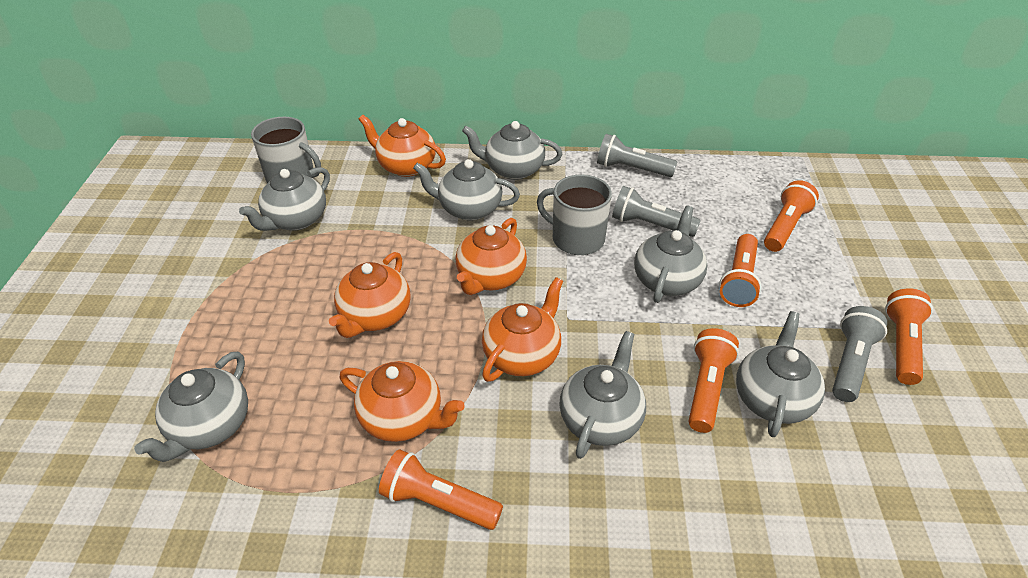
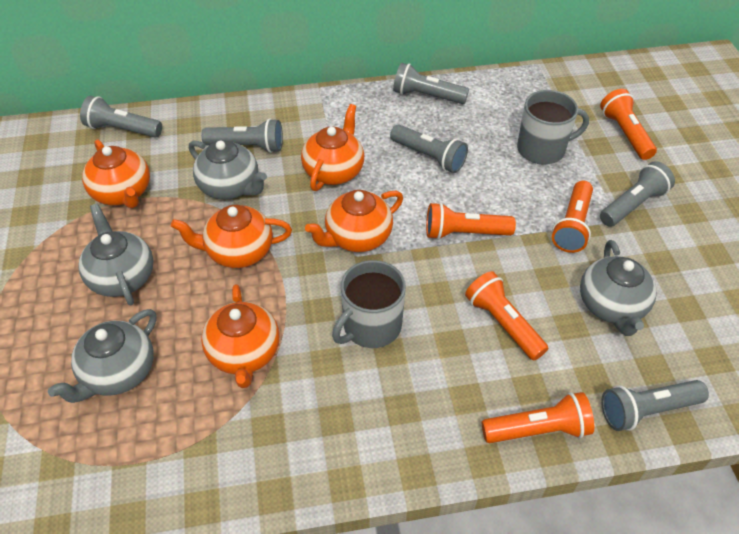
grey flashlight: [597,134,677,177] [612,186,701,237] [832,306,887,402] = 3 -> [80,96,162,138] [201,118,283,153] [390,124,468,173] [393,63,469,104] [600,161,675,227] [601,380,709,431] = 6
grey teapot: [134,352,248,462] [239,167,330,231] [413,159,520,221] [462,121,562,180] [560,331,646,459] [634,206,707,303] [736,311,825,437] = 7 -> [48,309,156,403] [78,204,153,305] [189,140,267,199] [580,240,657,336] = 4

